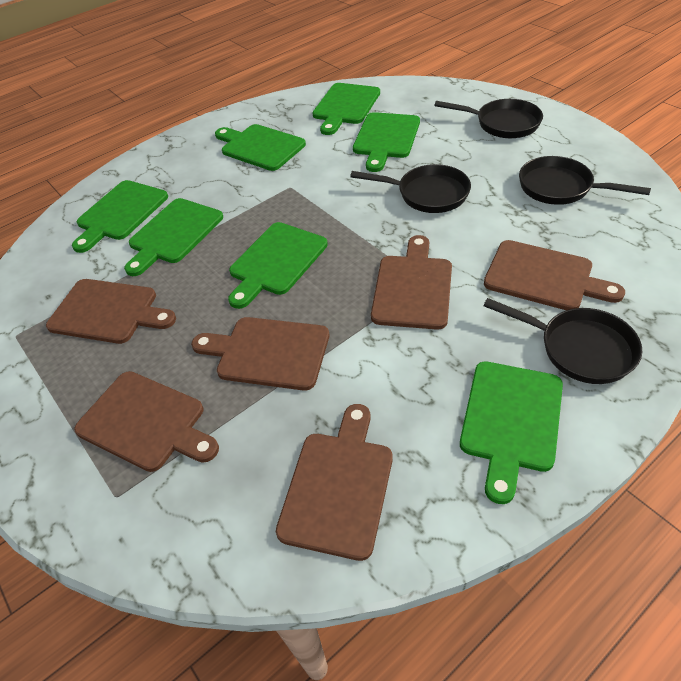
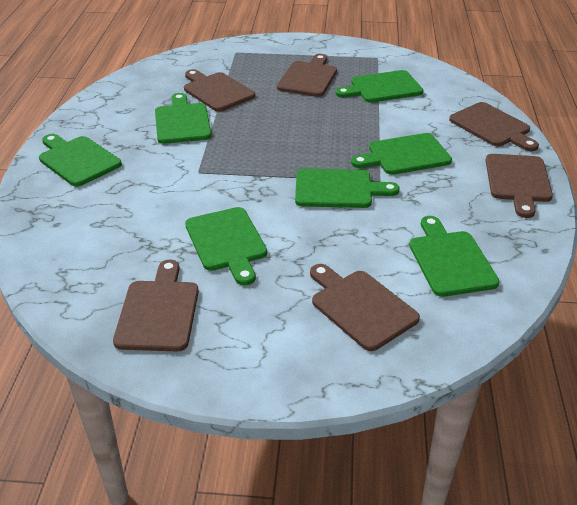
black pan: [350,164,471,213] [434,99,543,138] [483,298,642,384] [519,156,651,205] = 4 -> none = 0

